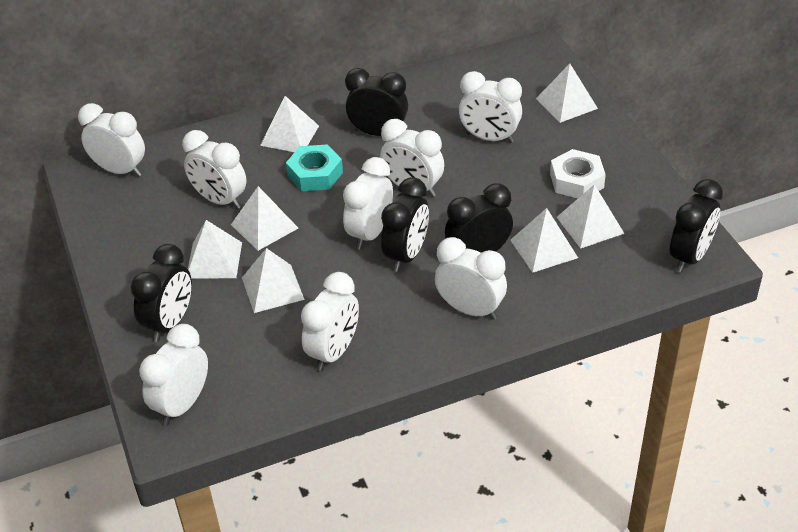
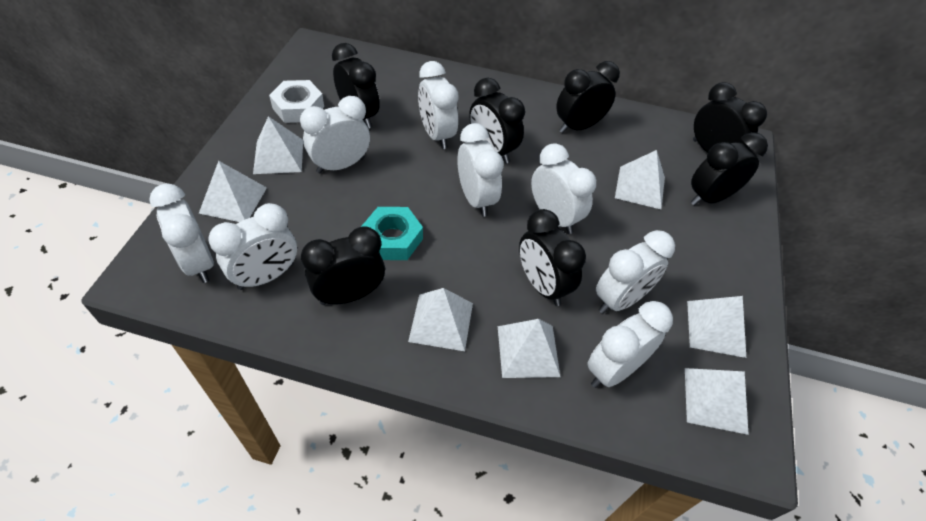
black clock: [130,244,192,342] [345,68,408,136] [381,177,429,272] [445,183,513,253] [670,179,723,273] = 5 -> [301,226,385,305] [332,43,380,129] [469,78,525,163] [519,209,586,306] [556,61,620,133] [691,132,768,206] [693,82,767,153] = 7

